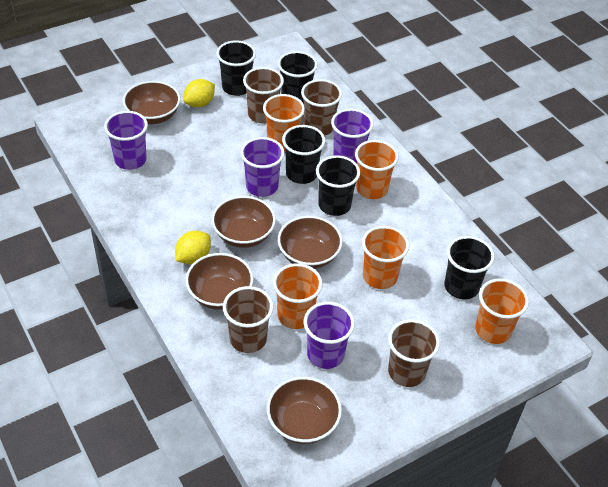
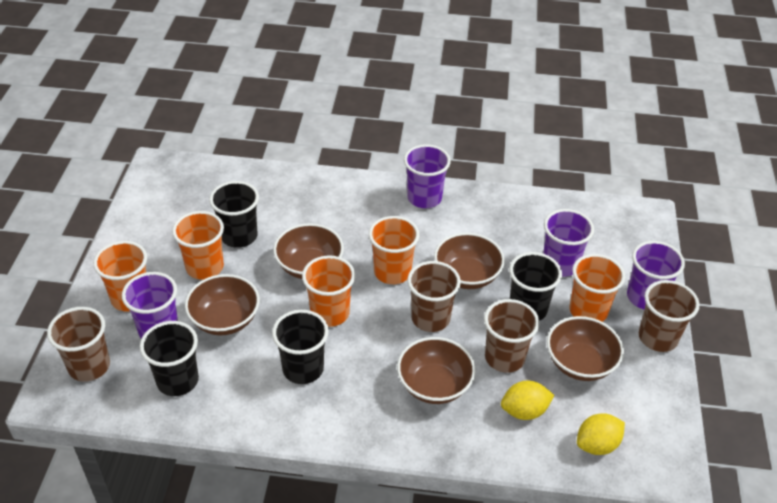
black cup: [216,40,256,96] [278,51,318,104] [282,125,325,184] [316,156,360,216] [444,236,495,300] = 5 -> [140,321,199,396] [209,181,259,248] [272,310,329,384] [509,252,562,321] = 4

